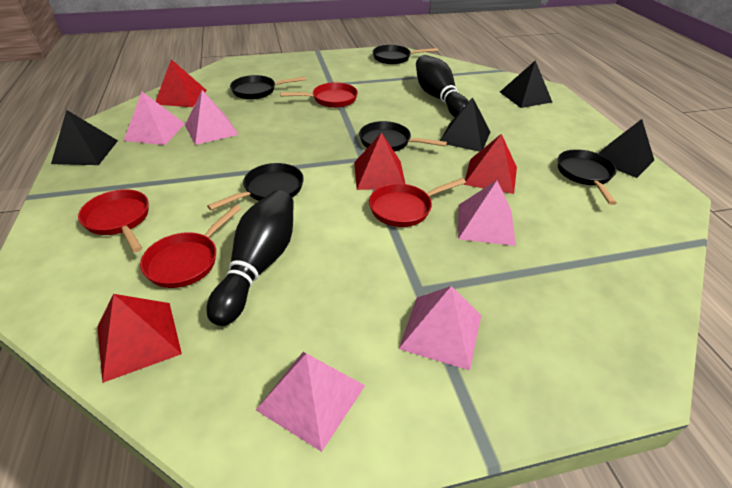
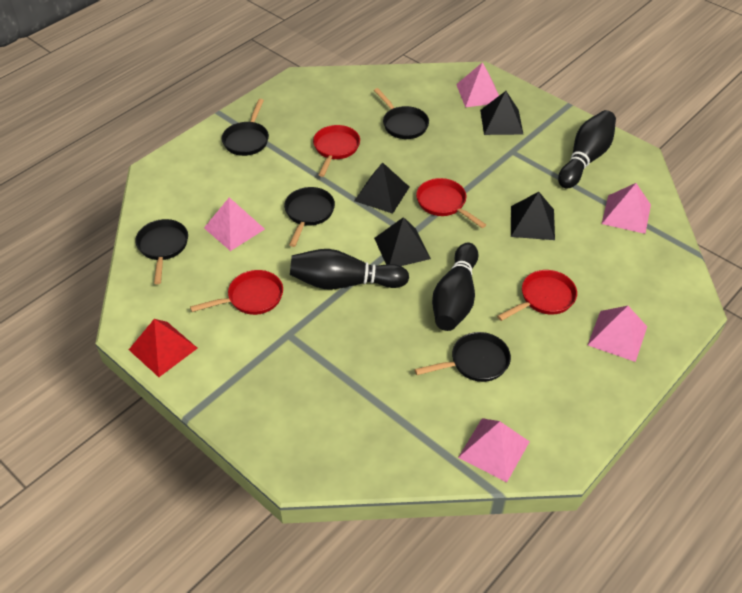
black bowling pin: [207,190,294,326] [416,55,469,117] = 2 -> [290,249,409,289] [432,243,478,331] [558,110,616,189] = 3
red pyramid: [97,294,182,383] [156,59,207,107] [354,132,405,190] [464,134,517,194] = 4 -> [129,319,198,377] = 1

